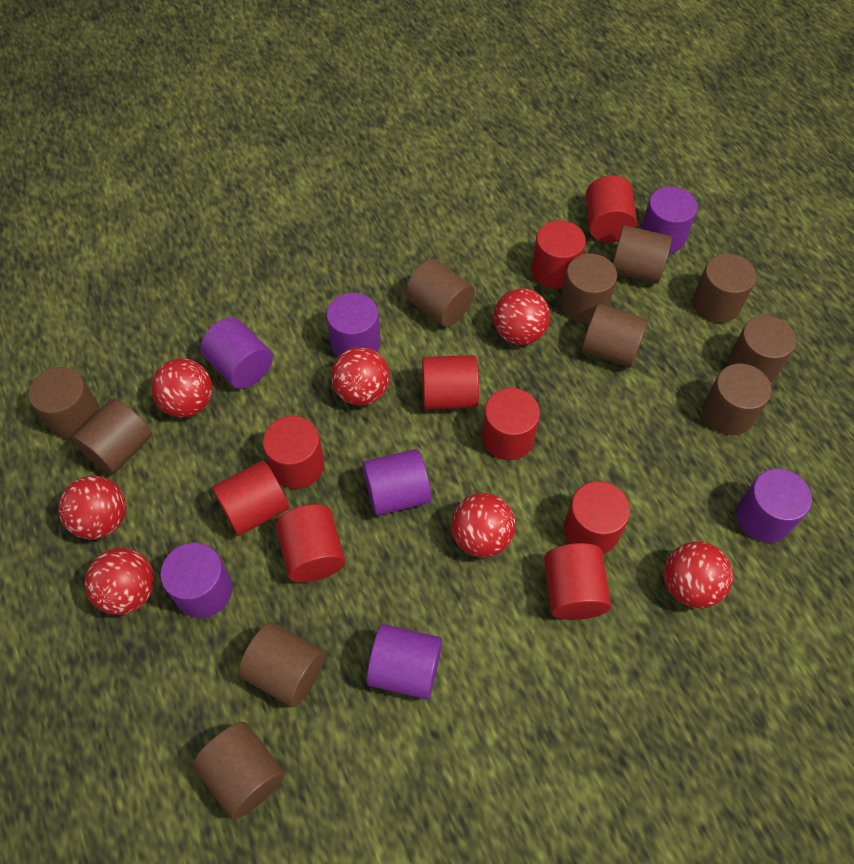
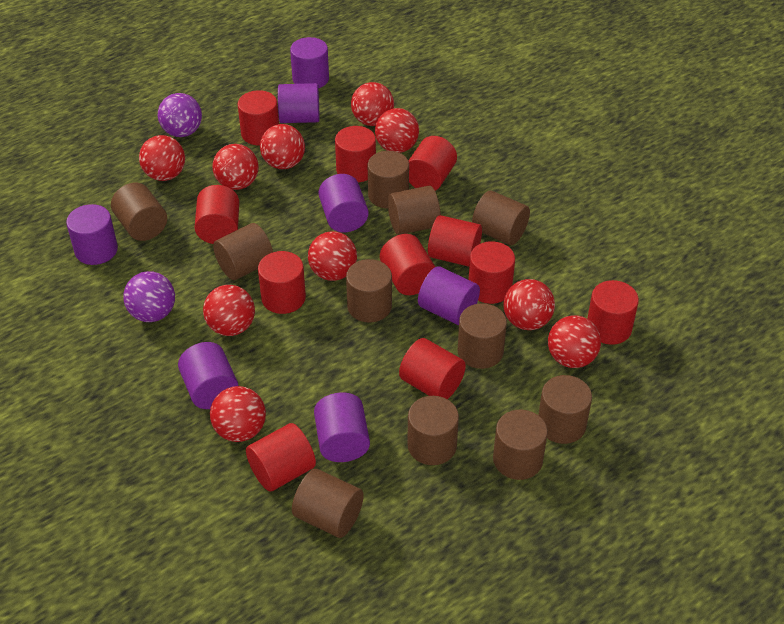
purple ball: none = 0 -> [123,271,175,322] [158,93,202,137] = 2
red ball: [58,476,126,540] [84,548,155,615] [151,358,212,418] [331,347,390,406] [451,493,516,558] [493,288,550,345] [664,541,733,609] = 7 -> [139,135,185,181] [203,285,255,336] [210,386,266,442] [212,144,259,190] [260,124,305,169] [308,231,357,281] [351,82,394,126] [375,108,419,153] [503,279,555,330] [548,315,601,368] = 10
red cylinder: [212,460,289,536] [263,416,324,489] [275,504,345,583] [422,355,479,410] [482,388,540,460] [532,220,586,289] [544,543,611,620] [564,481,630,554] [585,175,637,243] = 9 -> [195,185,239,244] [238,90,279,145] [246,423,316,492] [258,251,306,314] [335,126,376,182] [380,234,435,295] [399,338,466,399] [408,136,457,191] [428,215,482,267] [468,241,515,304] [587,280,639,345] = 11

